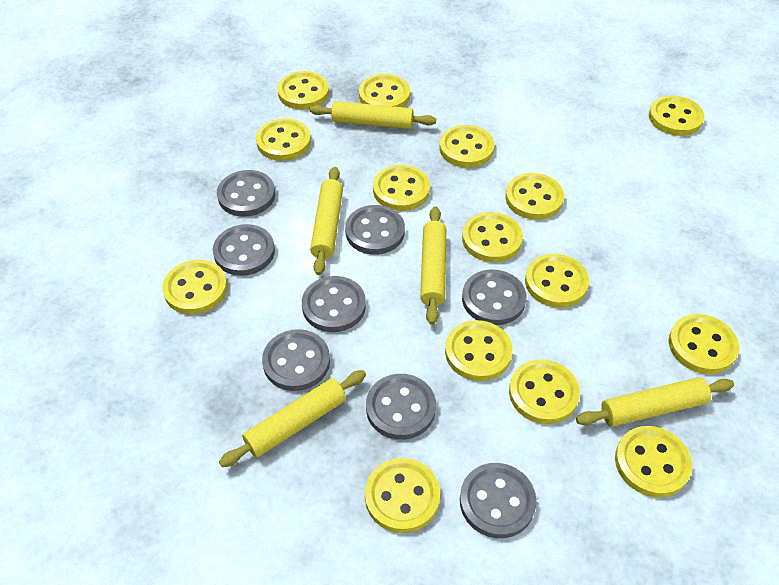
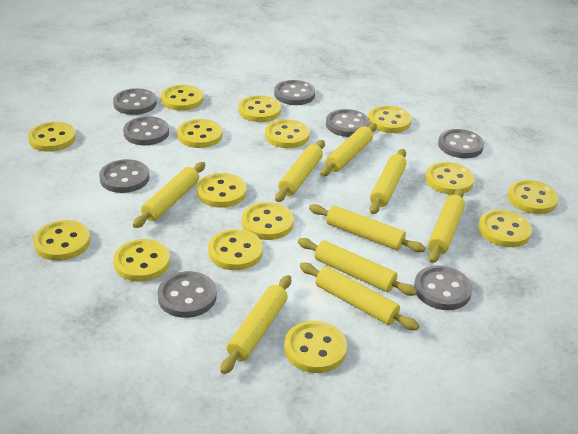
yellow rolling pin: [219,370,366,467] [309,101,436,129] [310,167,343,275] [420,206,446,325] [576,377,734,427] = 5 -> [133,162,205,228] [220,275,291,374] [275,140,325,202] [298,238,417,296] [300,263,419,330] [309,204,426,252] [320,123,377,176] [370,149,407,214] [428,189,465,263] = 9

